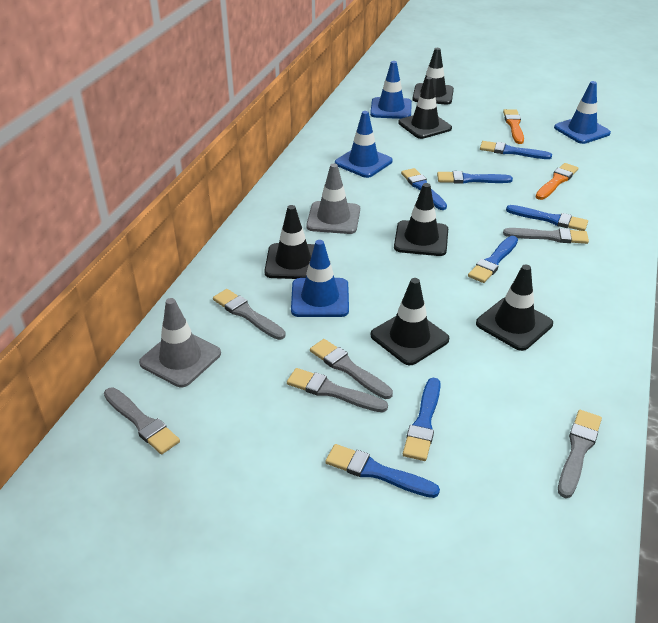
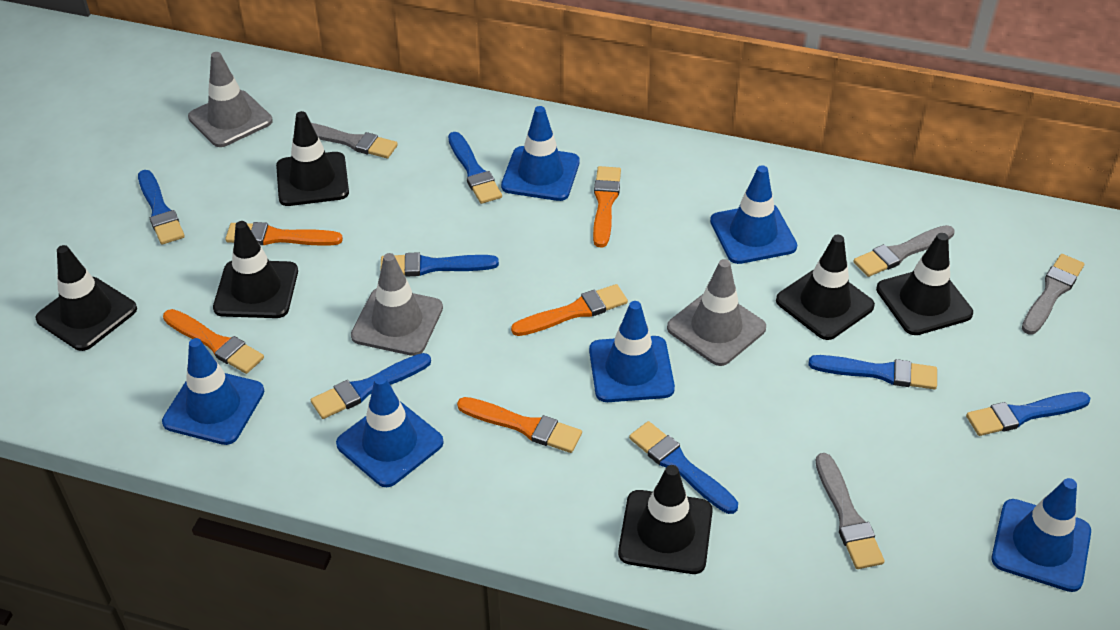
blue traffic cone: [291,240,349,317] [335,111,393,178] [370,61,412,119] [554,81,611,144] = 4 -> [162,338,264,445] [336,375,444,487] [501,106,580,201] [589,301,675,402] [710,165,797,264] [992,478,1091,592] = 6
grey brush: [104,387,180,454] [213,289,286,340] [287,368,388,412] [310,339,393,399] [503,228,589,244] [558,410,602,498] = 6 -> [311,123,398,158] [815,453,884,569] [853,225,954,277] [1022,254,1084,335] = 4
grey traffic cone: [139,298,221,387] [306,163,360,234] = 2 -> [188,52,273,147] [351,253,443,356] [667,259,766,366] = 3
orange brush: [503,109,524,144] [536,163,579,200] = 2 -> [163,309,264,374] [225,222,343,246] [457,397,582,453] [511,284,628,336] [593,166,621,248] = 5

